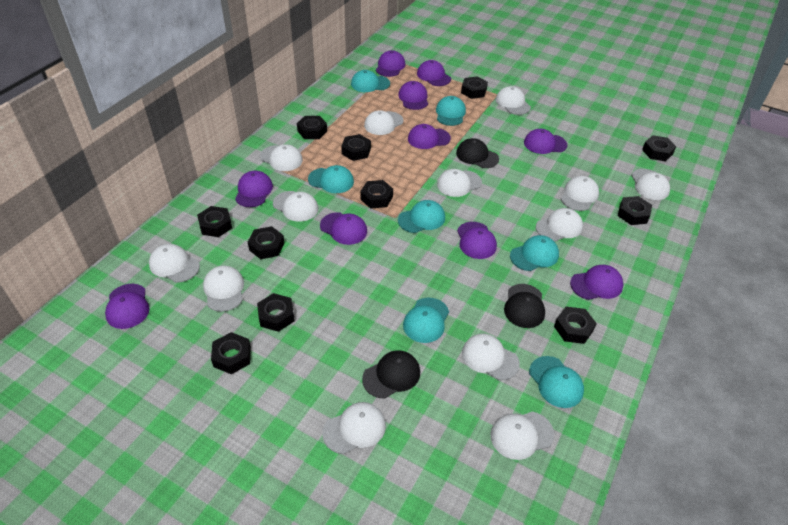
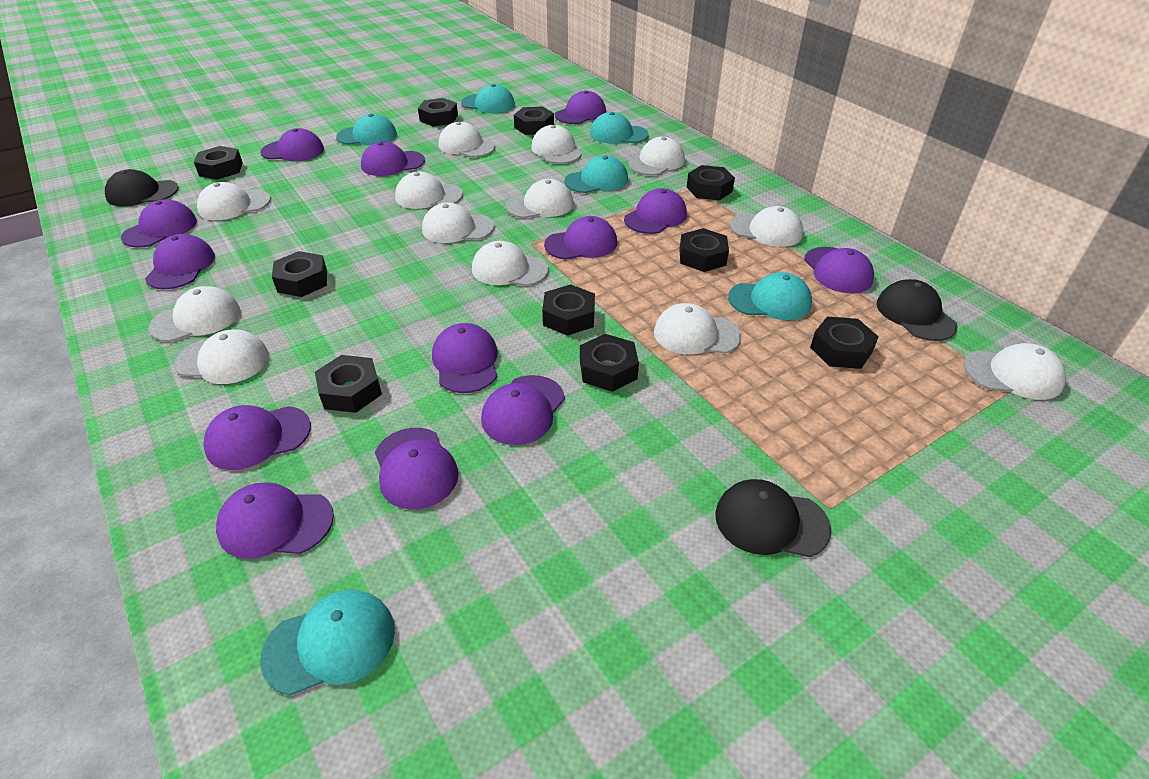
black nut: [197,206,232,237] [211,332,251,374] [248,226,285,259] [257,293,295,332] [297,116,327,139] [341,134,371,161] [360,180,393,209] [461,76,488,99] [554,307,597,344] [618,196,652,225] [642,135,676,161] = 11 -> [194,146,243,180] [272,251,327,297] [315,355,382,413] [418,98,458,127] [514,106,554,135] [542,284,595,336] [580,334,639,392] [679,228,729,272] [687,165,735,200] [810,317,879,369] = 10
purple cap: [105,284,149,329] [235,171,273,207] [320,212,367,245] [376,50,406,77] [398,81,428,110] [408,124,451,149] [417,60,451,86] [457,222,497,259] [524,129,567,154] [570,265,623,300] = 10 -> [121,199,197,248] [145,234,215,290] [203,405,311,470] [216,482,334,559] [260,128,324,161] [361,142,425,176] [375,428,459,509] [432,323,498,393] [481,375,565,445] [544,216,617,260] [555,91,606,124] [624,188,687,234] [804,247,874,293] = 13
turquoise cap: [308,165,354,193] [351,70,390,92] [398,200,445,233] [403,298,449,343] [436,96,466,126] [510,235,559,271] [529,356,584,408] = 7 -> [260,590,395,696] [336,114,397,145] [461,84,515,113] [565,155,628,193] [590,112,649,144] [728,272,812,320] = 6

